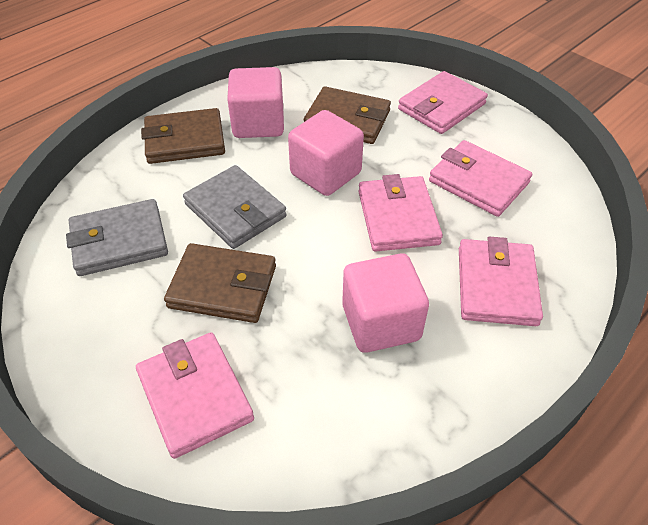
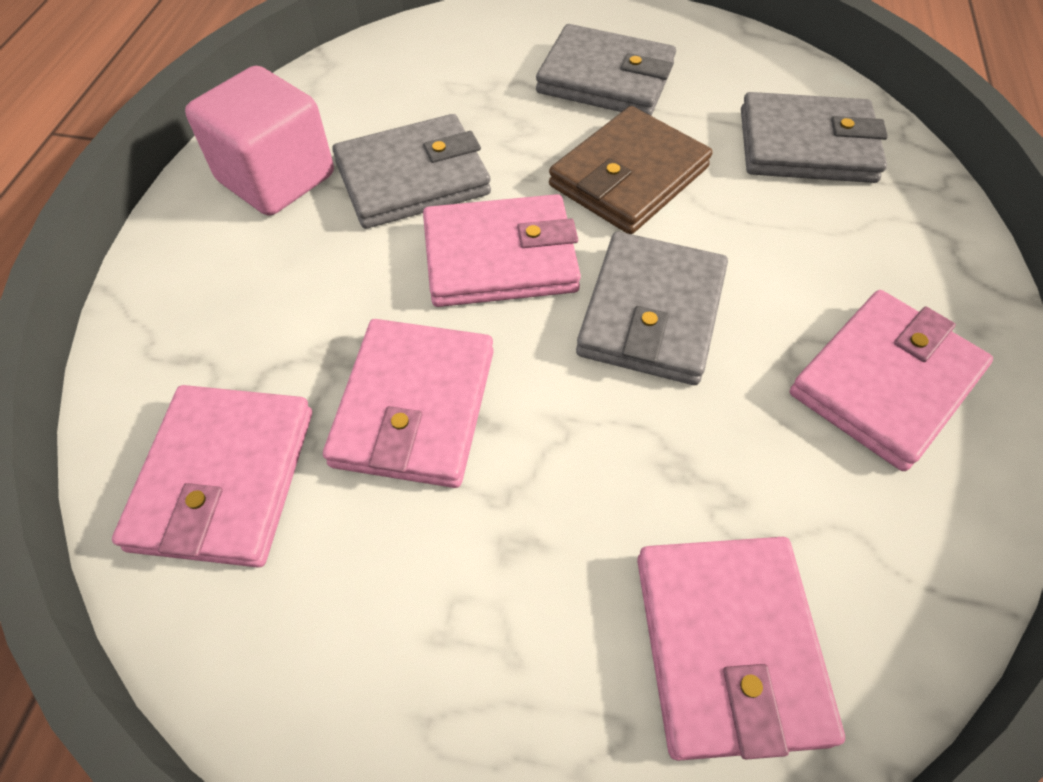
brown wallet: [141,108,225,164] [164,243,276,323] [304,86,391,144] = 3 -> [549,106,713,234] = 1
grey wallet: [66,199,168,276] [183,165,287,249] = 2 -> [332,114,491,229] [536,24,676,116] [576,232,728,385] [741,92,888,183] = 4
pink cube: [227,67,284,138] [288,110,364,196] [342,254,429,353] = 3 -> [185,66,334,216] = 1

